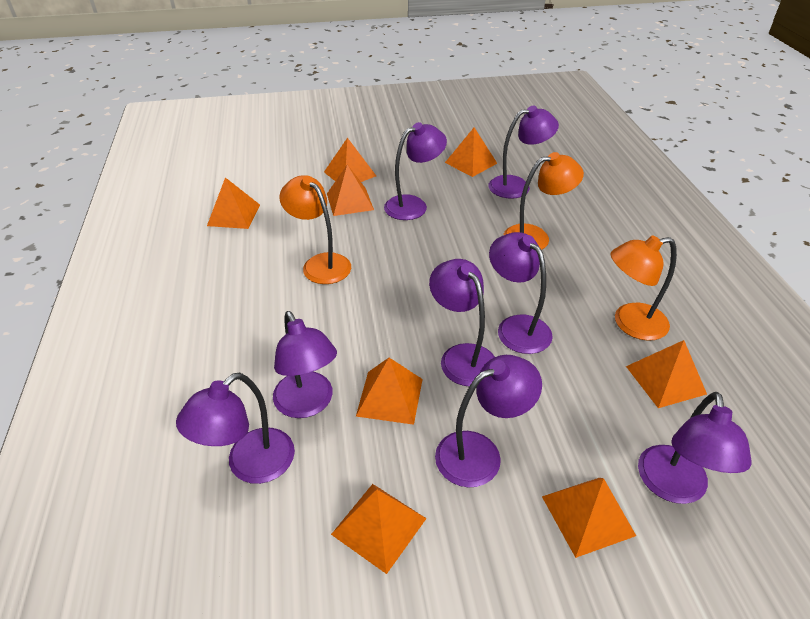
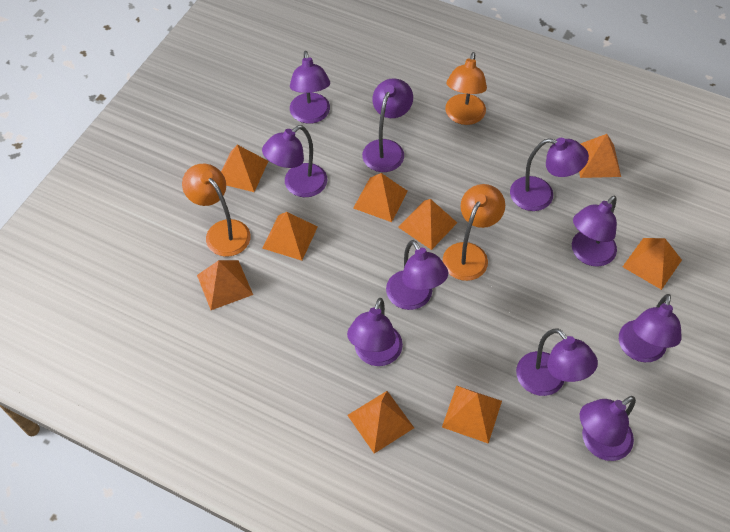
orange pyramid: [207,177,260,229] [324,138,376,182] [327,165,374,216] [331,484,427,574] [356,358,423,425] [445,128,497,177] [542,478,636,558] [626,340,707,408] = 8 -> [197,260,253,310] [221,145,268,192] [262,212,318,261] [348,391,414,454] [353,173,408,222] [398,199,457,250] [442,385,502,444] [579,134,621,178] [623,238,682,290] = 9
purple lamp: [176,373,295,484] [273,311,337,418] [384,122,447,220] [429,259,495,386] [435,355,542,487] [489,106,559,199] [489,232,553,354] [638,392,752,504] = 8 -> [262,125,327,197] [290,51,330,124] [347,298,403,366] [362,78,413,172] [386,240,449,310] [510,138,589,211] [516,328,598,396] [572,196,617,266] [580,396,636,461] [619,294,682,362] = 10

